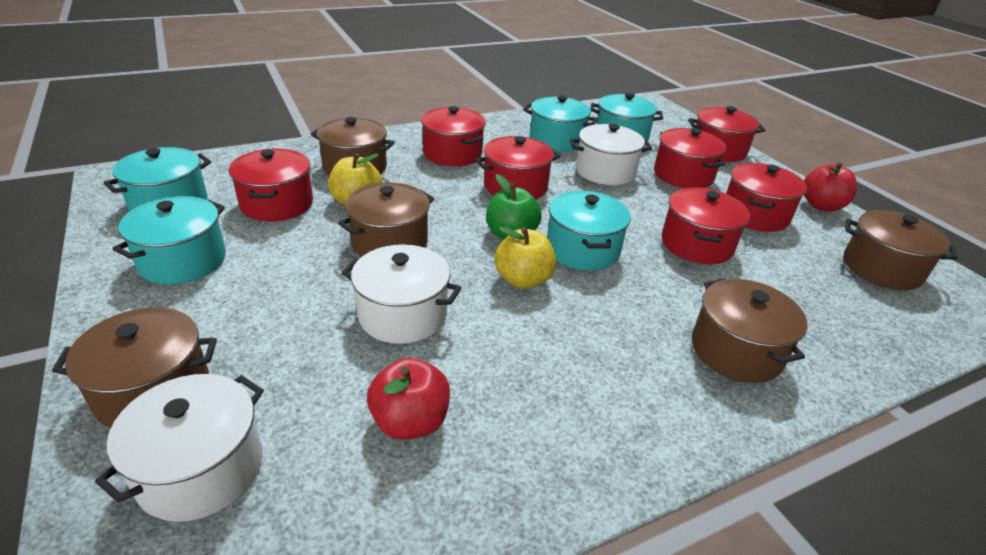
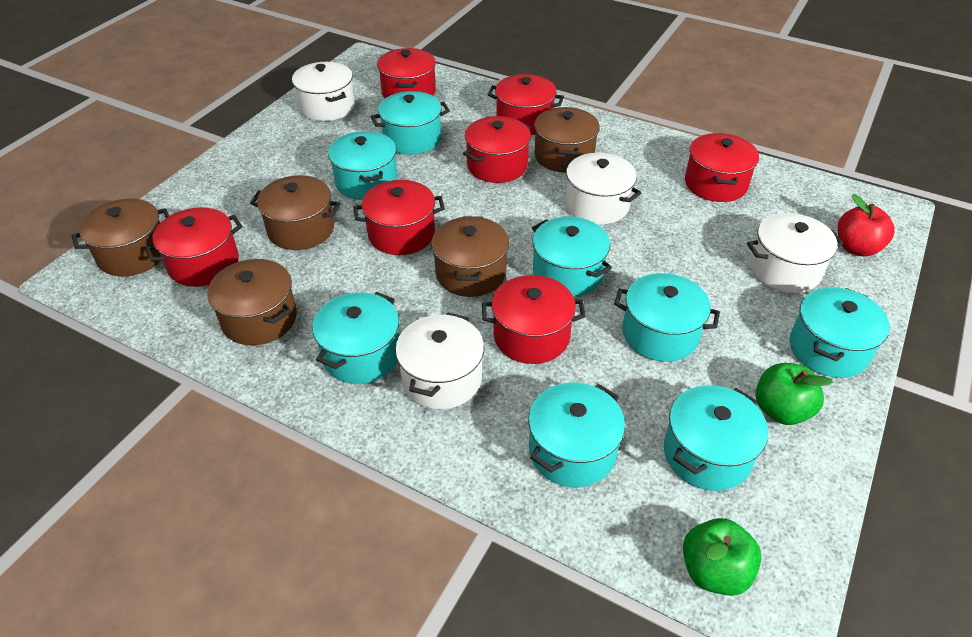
green apple: [486,174,542,239] = 1 -> [683,518,762,596] [755,363,833,425] = 2
red apple: [367,358,450,440] [804,162,857,212] = 2 -> [837,194,895,256] = 1
turquoise pot: [104,147,211,211] [113,196,226,285] [523,95,598,152] [547,191,631,271] [591,93,663,141] = 5 -> [312,292,399,384] [328,131,397,200] [371,91,450,155] [528,383,625,487] [532,217,612,297] [614,273,720,362] [664,385,768,491] [790,287,890,378] = 8
white pot: [95,374,264,522] [342,244,461,344] [570,124,652,185] = 3 -> [292,62,355,121] [395,313,484,409] [562,153,641,224] [747,213,844,293] = 4
yellow apple: [328,153,382,205] [494,227,556,289] = 2 -> none = 0

